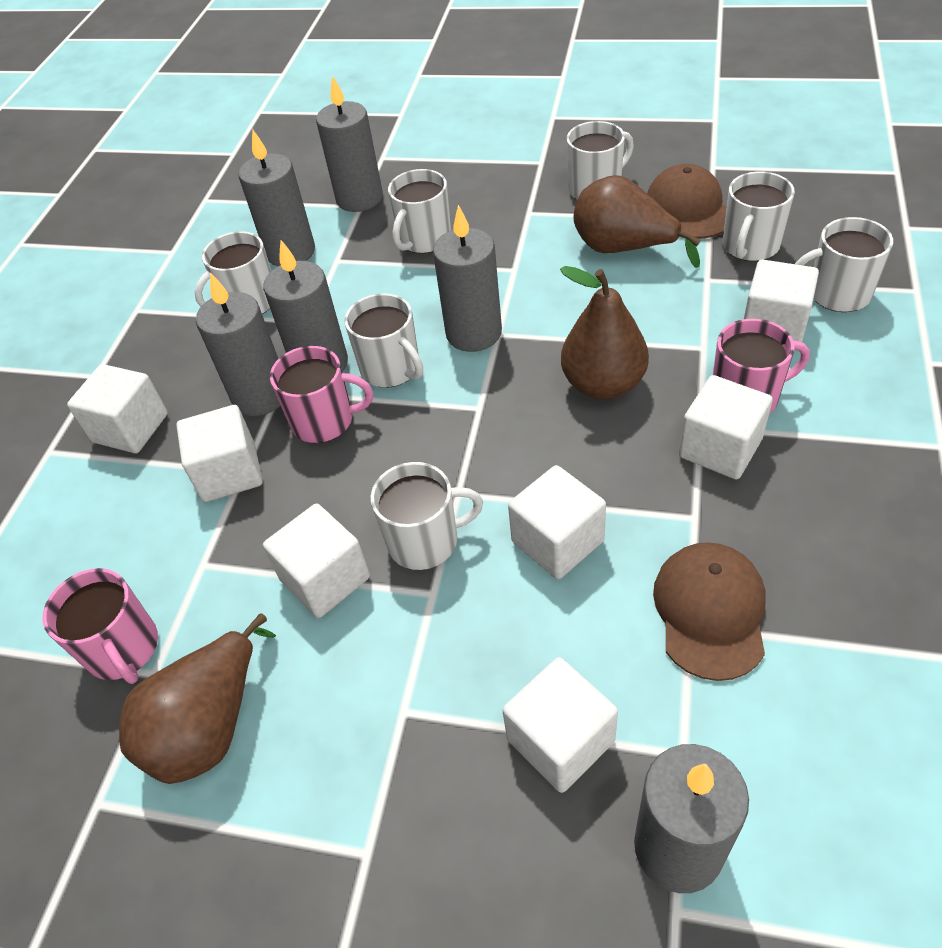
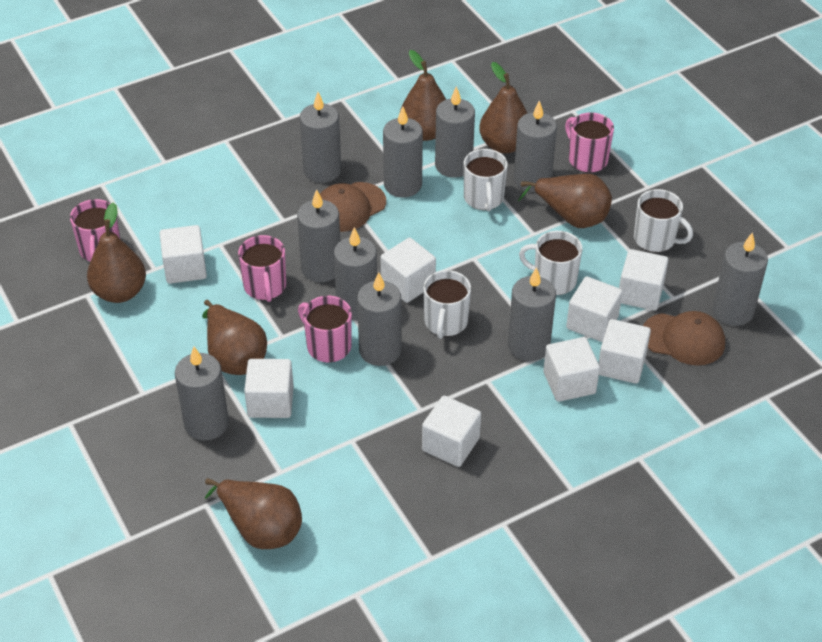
brown pear: [119,613,276,784] [560,266,649,400] [574,175,701,268] = 3 -> [87,202,146,303] [202,300,267,375] [205,478,302,549] [400,50,446,141] [479,62,528,153] [518,174,612,228] = 6
grey candle: [196,272,281,416] [239,129,315,267] [263,240,348,372] [316,75,383,212] [433,205,502,352] [634,744,749,893] = 6 -> [175,347,229,441] [297,189,340,282] [300,92,341,183] [334,227,377,321] [357,272,402,366] [383,106,423,198] [435,86,475,178] [508,267,556,361] [514,100,557,192] [712,232,768,326] = 10
pink mug: [43,568,158,684] [270,346,373,443] [713,319,810,414] = 3 -> [70,199,120,262] [238,235,286,302] [298,296,352,363] [565,112,614,173] = 4
white cube: [67,364,168,453] [176,405,263,502] [263,503,370,618] [502,657,618,793] [508,465,606,579] [679,375,773,479] [744,260,819,342] = 7 -> [160,225,207,284] [244,359,294,418] [381,238,436,303] [422,396,481,467] [543,337,600,402] [566,276,623,342] [598,319,651,384] [619,249,668,311] = 8
white mug: [194,231,271,314] [344,293,423,388] [370,462,483,570] [388,169,451,253] [566,121,634,200] [723,171,795,261] [795,217,893,312] = 7 -> [423,270,471,339] [464,149,508,211] [519,231,582,295] [634,189,693,252] = 4

